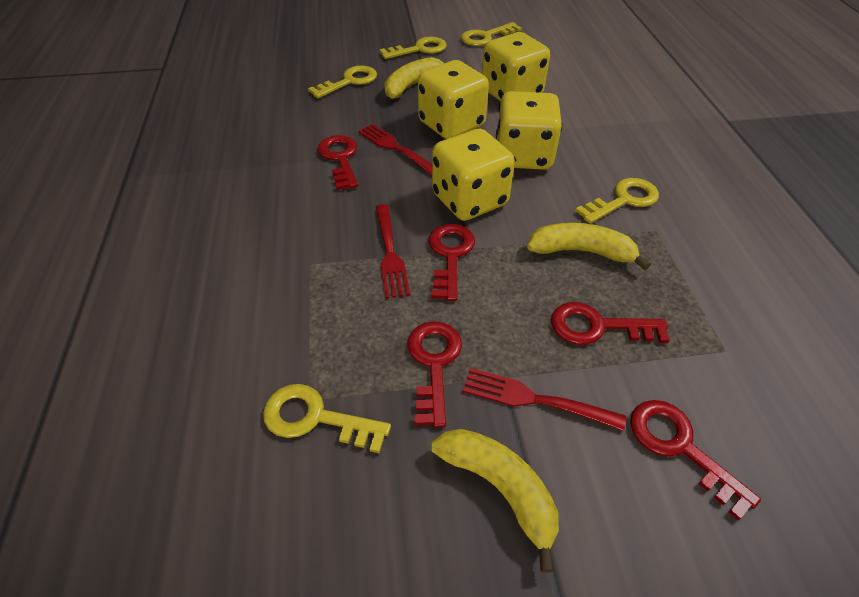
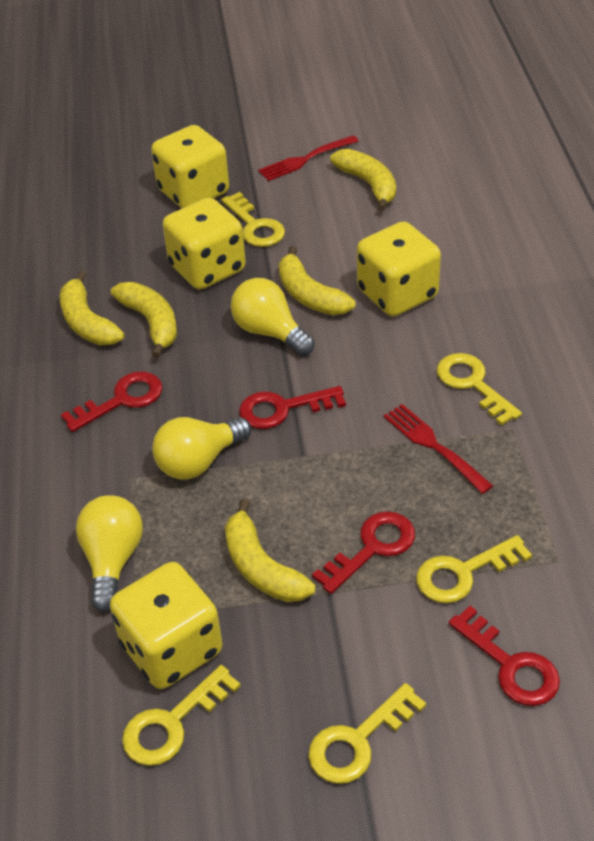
red fork: [358,124,432,175] [376,204,410,299] [463,368,626,431] = 3 -> [258,135,359,181] [384,404,493,494] = 2
red key: [317,135,358,190] [407,321,462,428] [429,224,475,301] [551,302,670,345] [630,400,761,520] = 5 -> [61,371,162,432] [239,386,346,429] [312,511,415,594] [449,606,560,706] = 4
yellow banana: [384,57,444,99] [432,429,559,573] [527,223,651,270] = 3 -> [60,271,124,345] [111,282,177,358] [225,499,316,602] [279,246,355,315] [330,149,396,211] = 5
yellow light bulb: none = 0 -> [76,495,143,612] [152,417,251,480] [231,278,314,356] = 3

